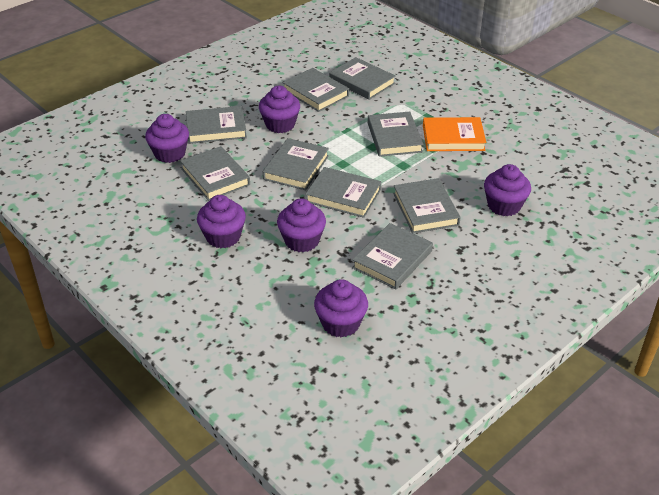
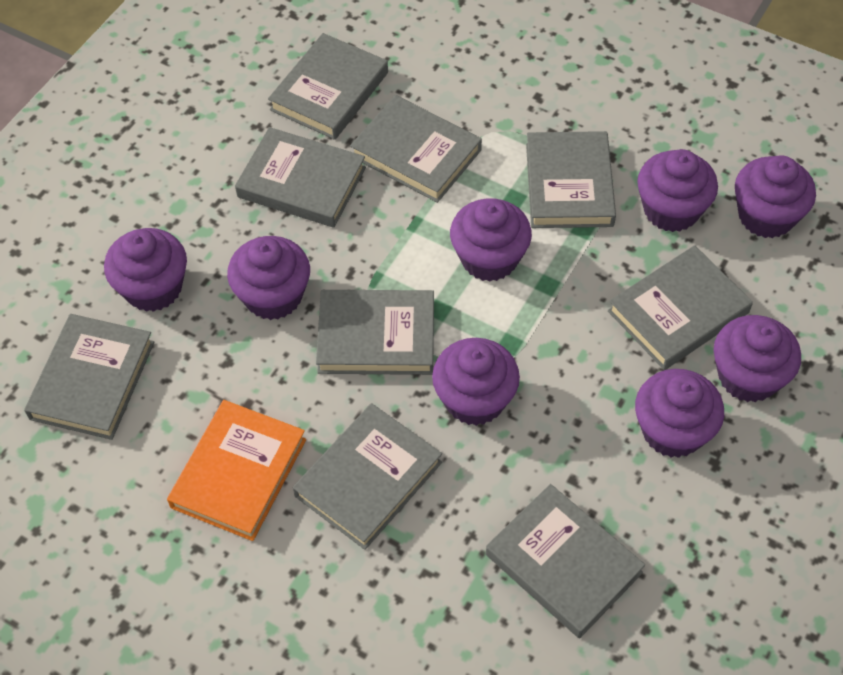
purple cupcake: [145,114,189,163] [197,195,246,248] [259,86,300,133] [277,198,326,252] [314,279,368,338] [484,164,531,216] = 6 -> [104,228,187,312] [227,236,310,320] [432,338,520,426] [450,199,532,282] [635,369,724,458] [637,149,718,232] [714,315,801,402] [735,155,816,238] = 8

